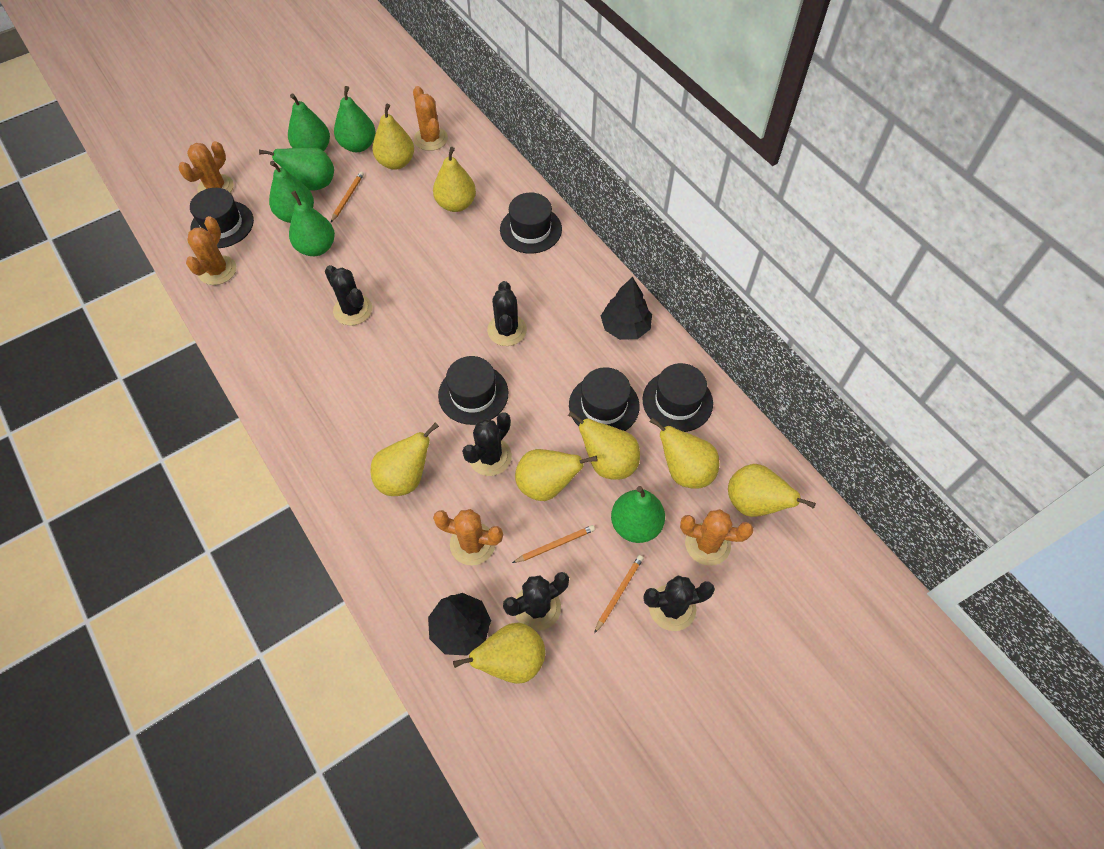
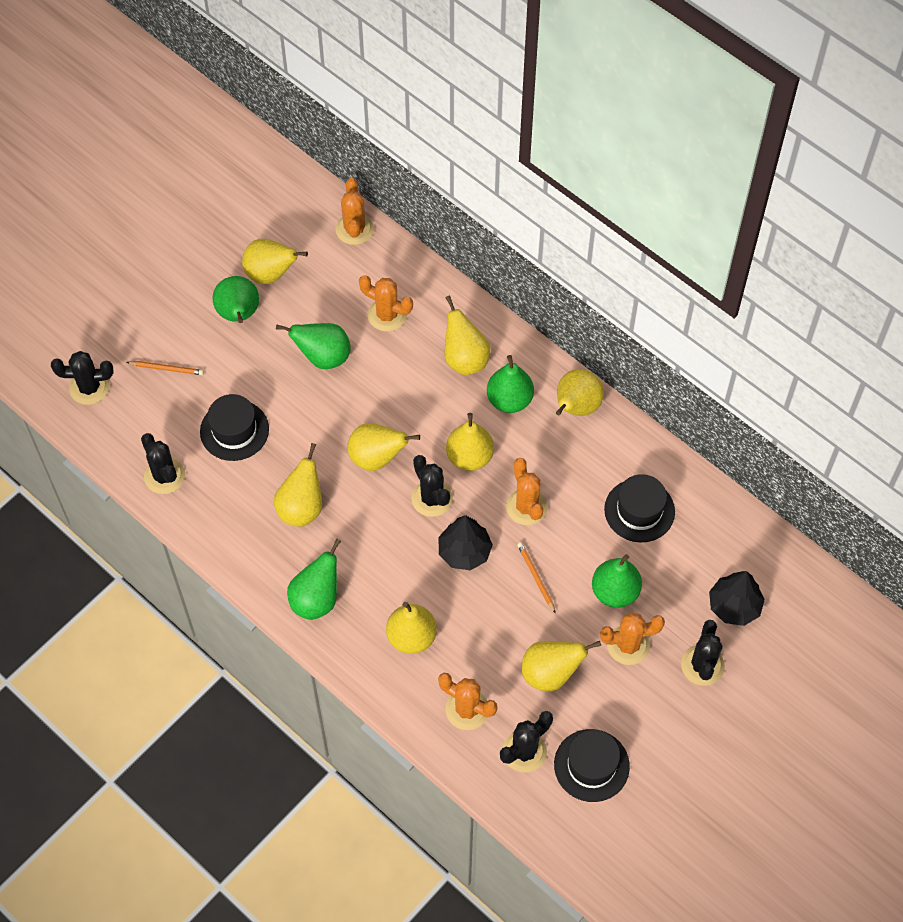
black hat: [190,188,254,248] [438,356,508,425] [500,193,562,254] [569,367,640,431] [642,363,713,432] = 5 -> [200,394,269,461] [554,729,630,802] [604,474,675,542] = 3
green pear: [259,147,334,191] [269,161,314,223] [288,94,330,151] [289,191,335,256] [334,86,376,152] [611,486,665,543] = 6 -> [212,276,259,323] [276,323,351,369] [287,538,341,620] [487,355,534,413] [592,554,642,608] = 5
orange pencil: [331,172,364,222] [512,525,595,563] [594,555,644,633] = 3 -> [127,361,204,375] [517,542,556,614] = 2

